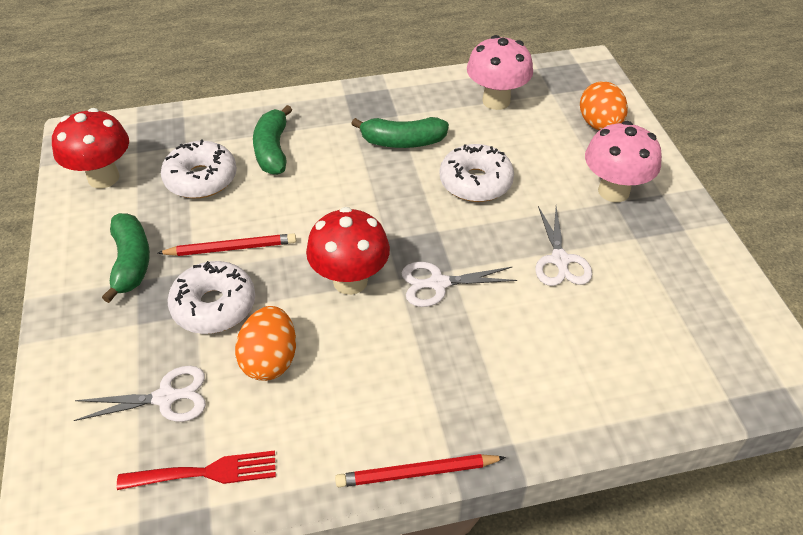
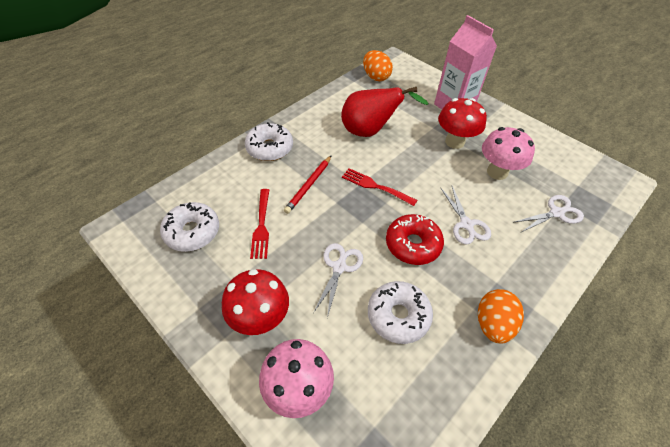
green banana: [102,213,150,303] [253,105,292,175] [351,117,449,148] = 3 -> none = 0
pink carton: none = 0 -> [434,15,497,110] = 1
red donut: none = 0 -> [386,214,444,265] = 1
red fork: [117,450,276,490] = 1 -> [250,189,269,259] [342,168,417,206] = 2
red pear: none = 0 -> [341,87,429,137] = 1
red pencil: [158,233,296,256] [335,454,506,487] = 2 -> [284,155,332,214] = 1

